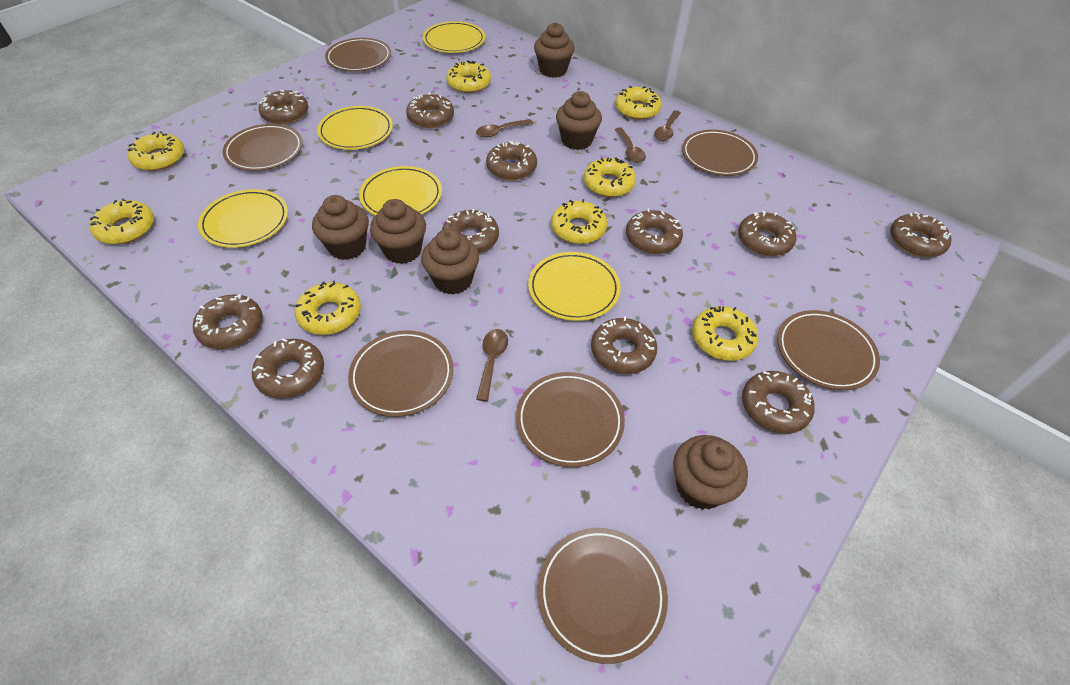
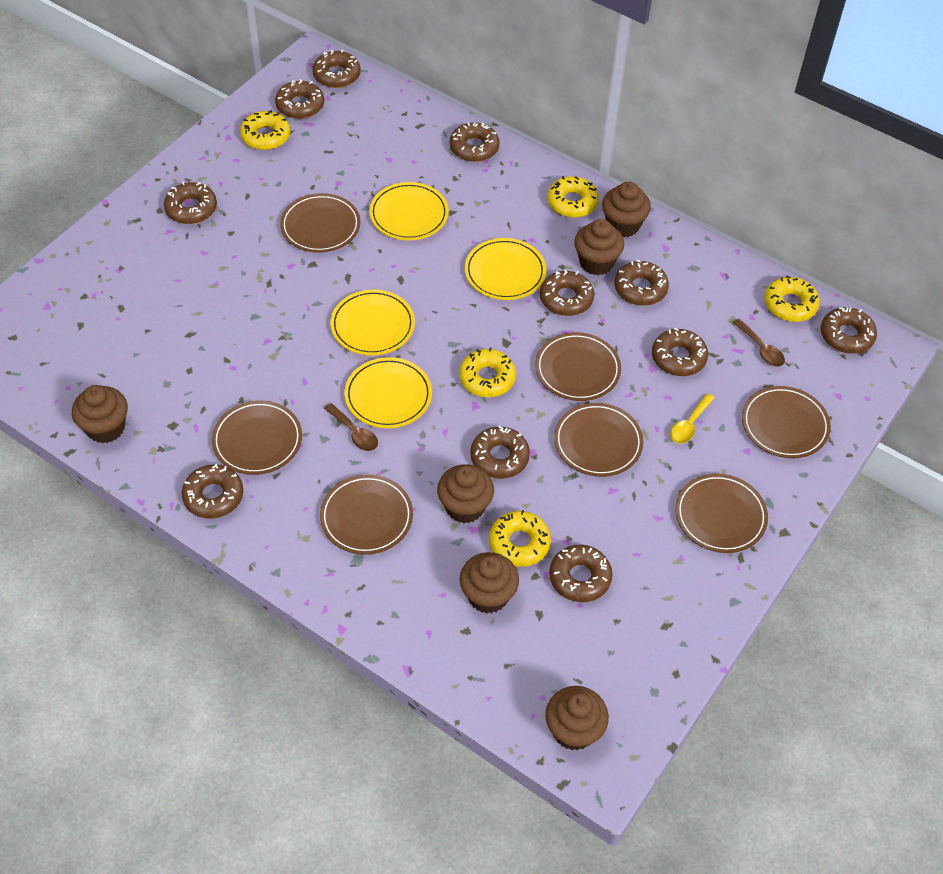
brown spoon: [476,119,533,138] [476,329,508,401] [615,128,646,163] [654,110,681,141] = 4 -> [324,403,378,451] [733,319,785,367] = 2
yellow donut: [90,199,154,244] [127,131,185,171] [294,280,361,335] [446,60,491,93] [551,199,607,244] [584,158,636,197] [615,86,662,120] [692,306,758,361] = 8 -> [240,110,290,150] [459,347,516,397] [489,510,551,567] [547,176,599,218] [764,276,820,322] = 5
yellow plate: [198,189,288,248] [317,106,393,150] [359,166,442,216] [423,21,485,53] [528,252,621,321] = 5 -> [330,290,415,355] [344,357,432,428] [369,182,449,240] [465,238,546,300] = 4
yellow spoon: none = 0 -> [670,394,715,444] = 1

